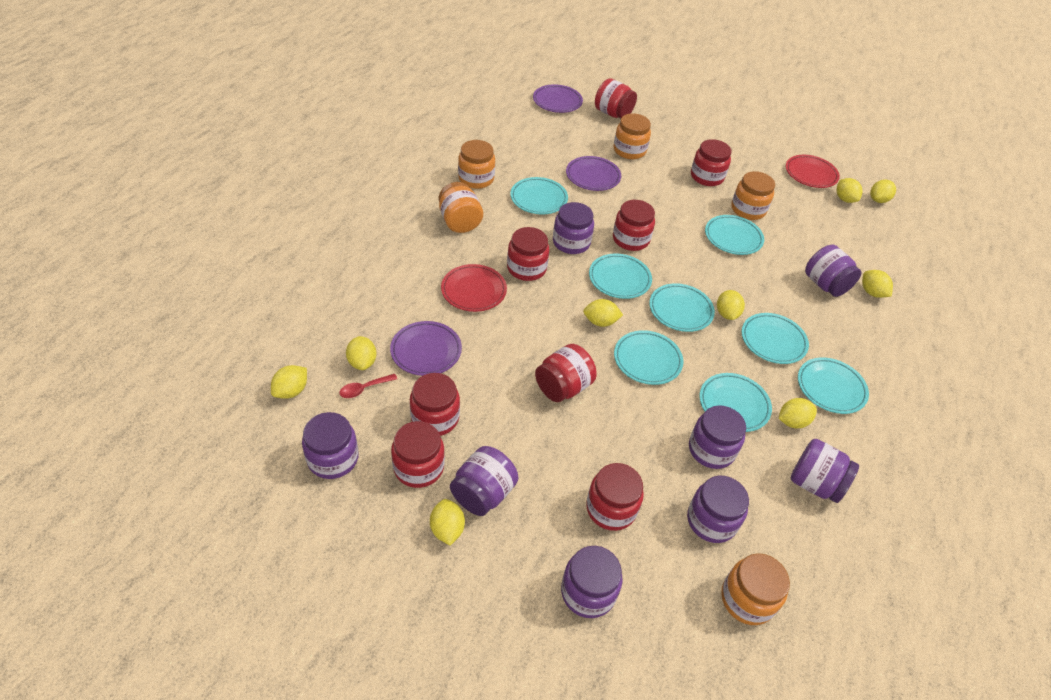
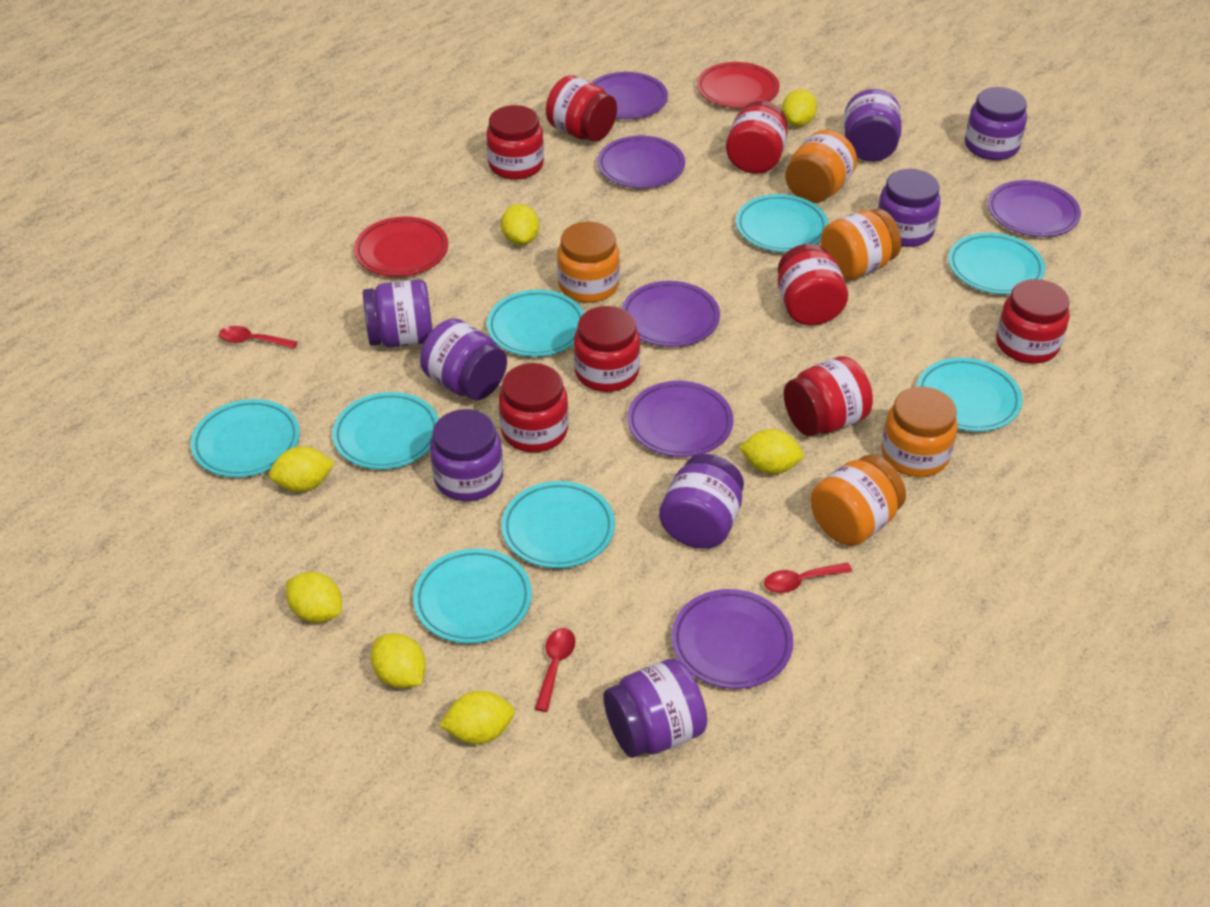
purple plate: [390,321,462,376] [533,84,583,113] [566,156,621,191] = 3 -> [591,72,668,119] [597,135,685,188] [622,281,720,347] [627,381,733,457] [672,589,793,689] [988,180,1081,237] = 6
red spoon: [339,374,397,398] = 1 -> [219,326,298,349] [535,628,576,712] [764,562,852,593] = 3
yellow lemon: [271,365,307,399] [346,336,377,370] [430,499,465,546] [583,299,623,327] [717,290,745,320] [779,398,817,428] [836,178,863,203] [862,270,893,298] [870,179,896,203] = 9 -> [269,446,335,492] [286,572,342,623] [371,633,426,688] [439,691,515,744] [501,204,539,245] [739,429,804,474] [782,89,817,127] = 7

